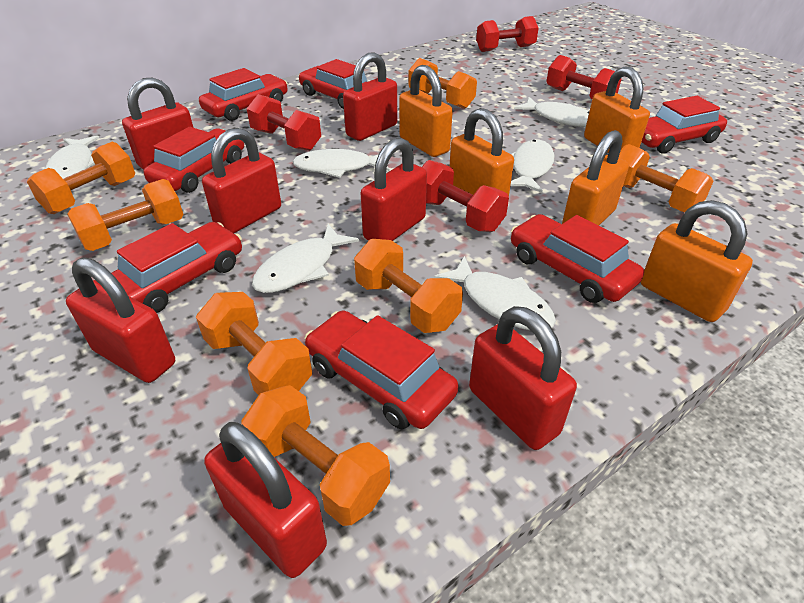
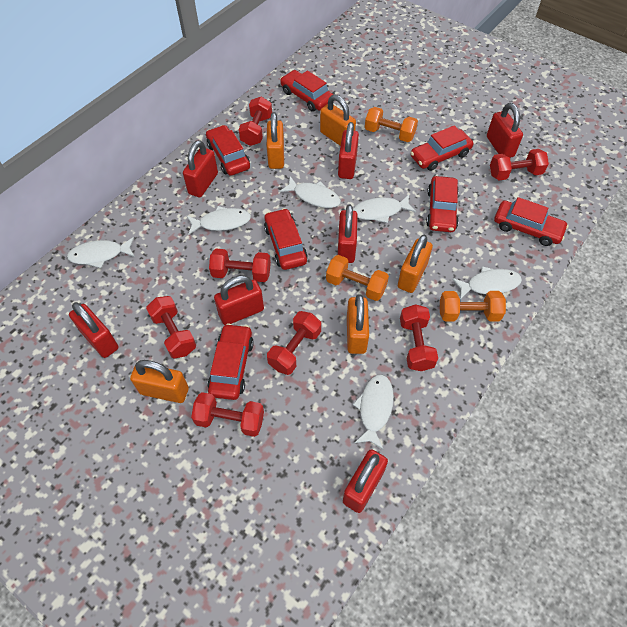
orange dumbbell: [27,142,135,214] [67,179,184,251] [196,292,312,395] [241,385,390,526] [354,239,463,333] [408,58,477,109] [619,144,714,213] = 7 -> [326,255,389,301] [365,107,418,142] [440,291,506,322] = 3
red dumbbell: [247,94,321,151] [422,160,509,232] [476,16,539,52] [546,55,622,99] = 4 -> [146,296,196,359] [191,392,264,437] [209,249,271,282] [238,97,272,146] [267,311,321,375] [400,304,438,371] [490,149,549,180] = 7

